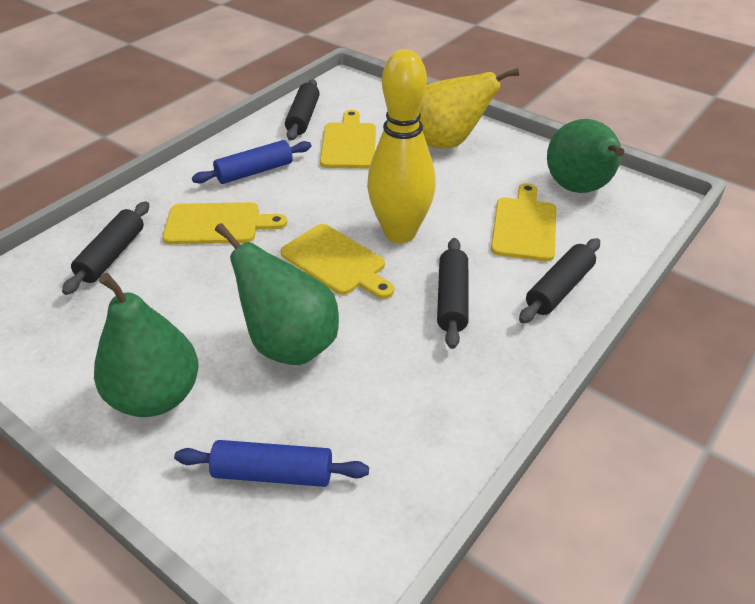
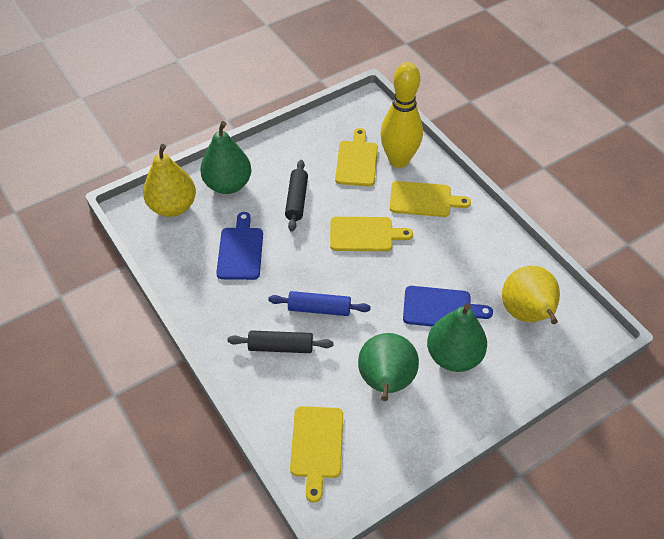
black rolling pin: [62,201,149,295] [285,79,320,141] [437,238,469,349] [519,238,600,323] = 4 -> [227,330,334,353] [285,160,308,232] = 2
blue cutting board: none = 0 -> [216,212,263,280] [403,286,493,327] = 2
blue rolling pin: [174,440,369,487] [192,140,311,184] = 2 -> [268,291,371,316] = 1
yellow pear: [419,68,519,148] = 1 -> [143,144,196,217] [502,266,560,324] = 2

